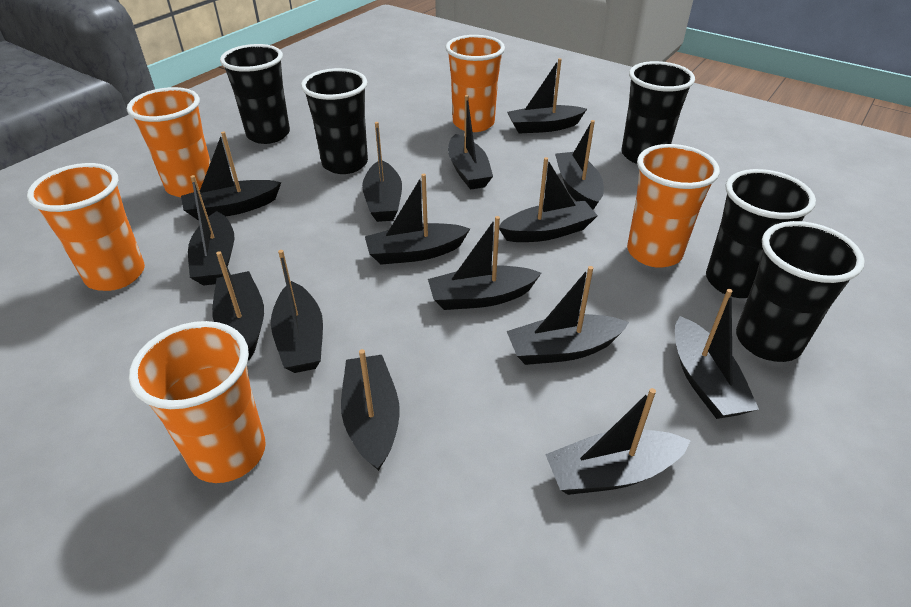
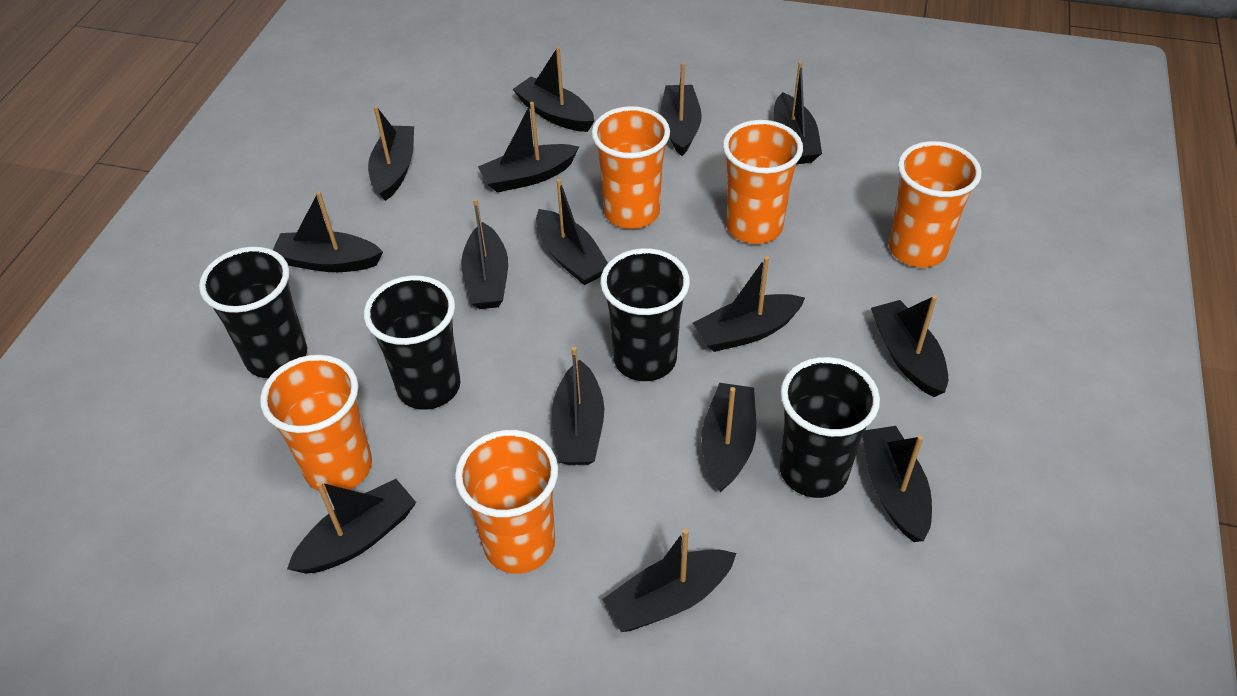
black cup: [220,44,290,144] [301,68,368,174] [622,61,695,164] [706,169,816,298] [736,221,865,362] = 5 -> [199,247,307,378] [364,275,460,410] [600,248,690,381] [780,357,880,498] = 4

